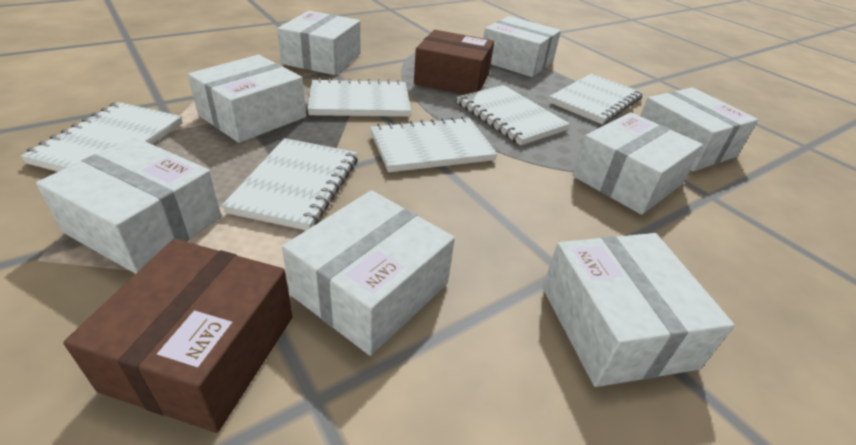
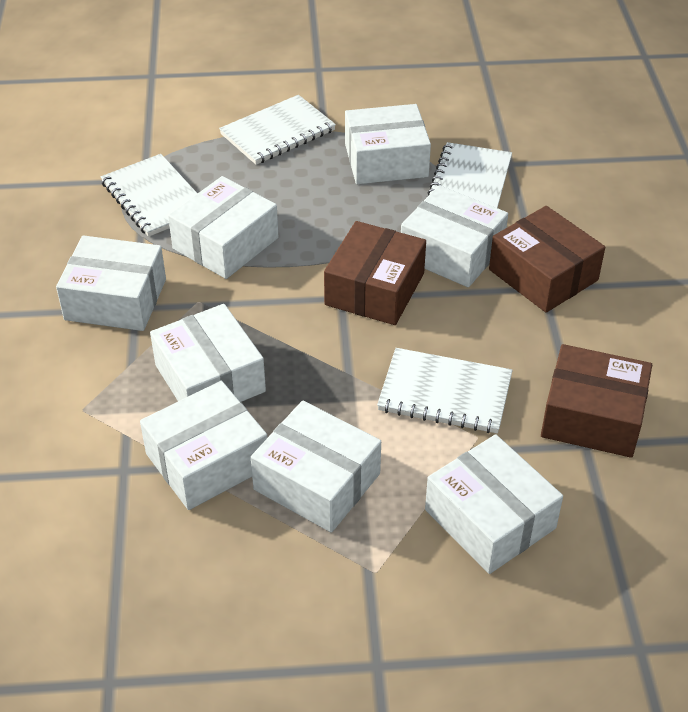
brown box: [63,239,293,433] [414,30,494,95] = 2 -> [324,221,426,325] [489,206,605,313] [541,344,652,458] = 3
white notebook: [20,102,183,172] [221,138,358,230] [307,78,411,117] [370,117,498,172] [457,85,570,145] [548,74,643,124] = 6 -> [101,154,198,237] [219,95,336,165] [377,348,513,433] [426,142,512,208] = 4

